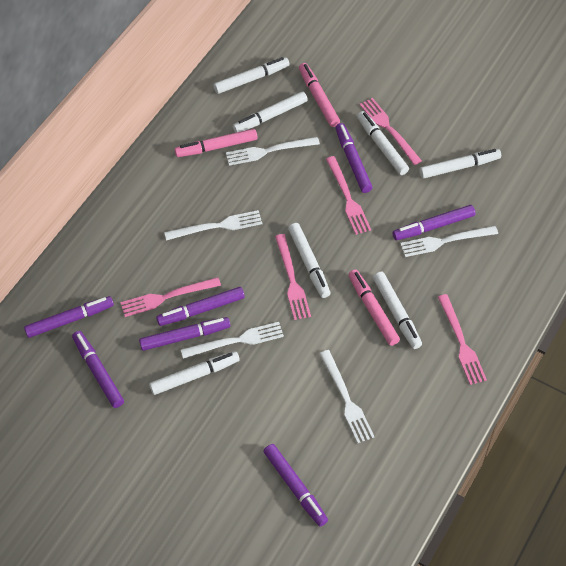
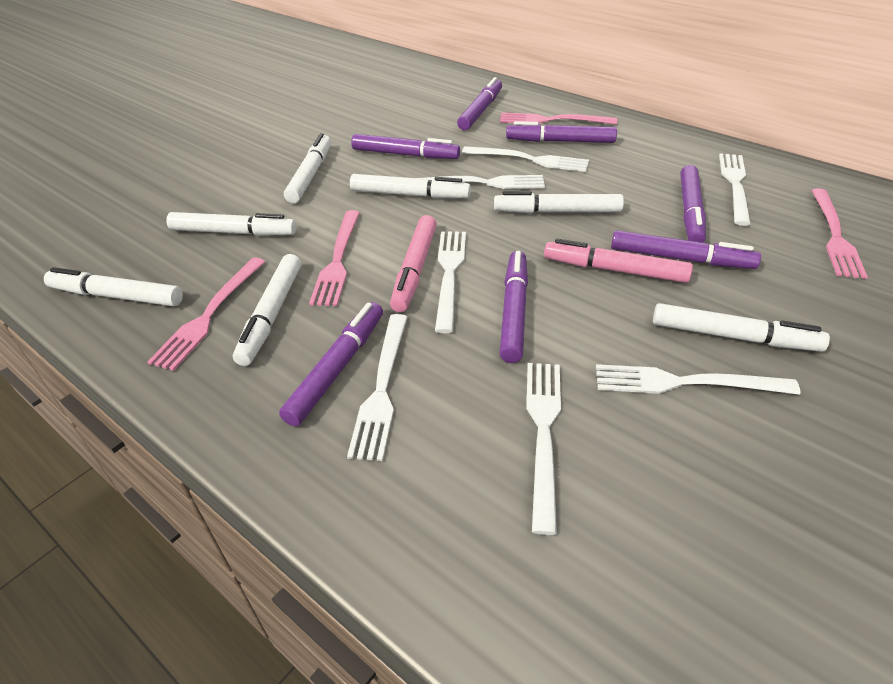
pink fork: [120,277,221,317] [275,234,311,320] [326,156,371,235] [360,98,422,165] [438,294,487,385] = 5 -> [147,258,265,371] [309,210,360,306] [500,112,617,124] [811,188,868,279] = 4
pink marker: [175,129,258,157] [299,63,340,127] [348,270,400,346] = 3 -> [390,215,437,312] [544,239,693,283] = 2
white fork: [164,210,262,241] [181,322,284,359] [226,137,320,166] [319,350,375,443] [400,226,498,257] = 5 -> [347,314,408,461] [420,175,545,189] [435,231,466,333] [462,146,589,172] [526,363,561,535] [596,364,801,395] [719,153,751,226] = 7

